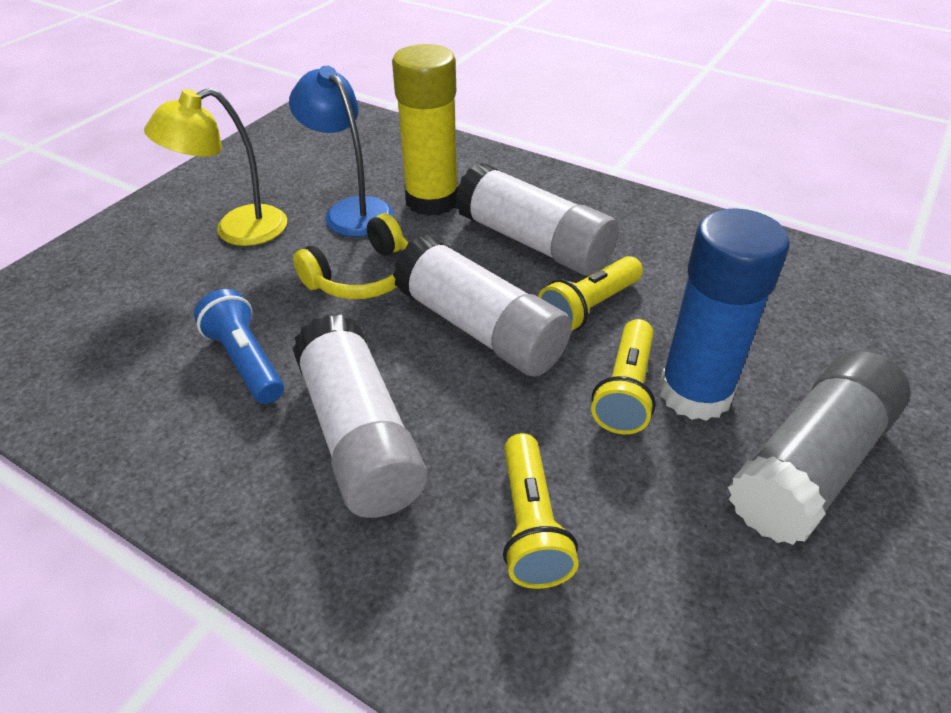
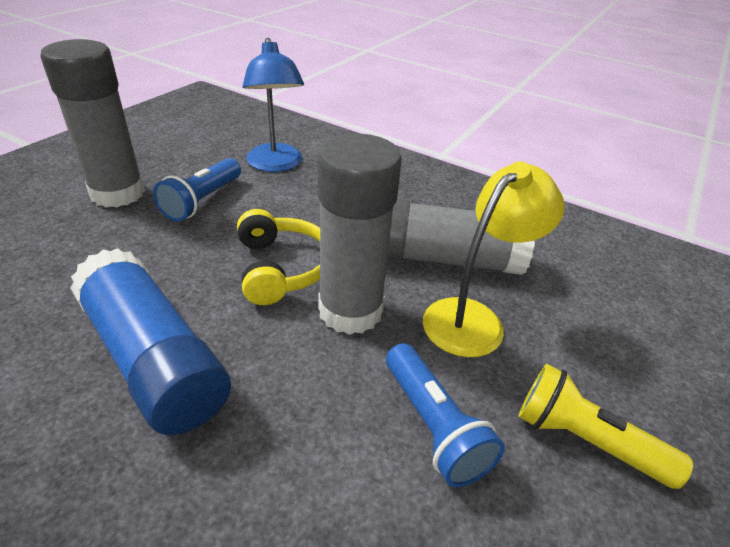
blue flashlight: [194,289,284,404] = 1 -> [153,158,241,221] [386,343,505,487] = 2
grey glue stick: [728,350,911,545] = 1 -> [41,39,145,208] [317,133,402,335] [388,199,535,275] = 3
white glue stick: [292,315,427,518] [393,235,572,377] [455,162,619,276] = 3 -> none = 0
yellow flashlight: [503,433,579,589] [538,256,643,332] [591,319,656,434] = 3 -> [519,364,693,489] = 1
yellow glue stick: [392,44,458,216] = 1 -> none = 0

